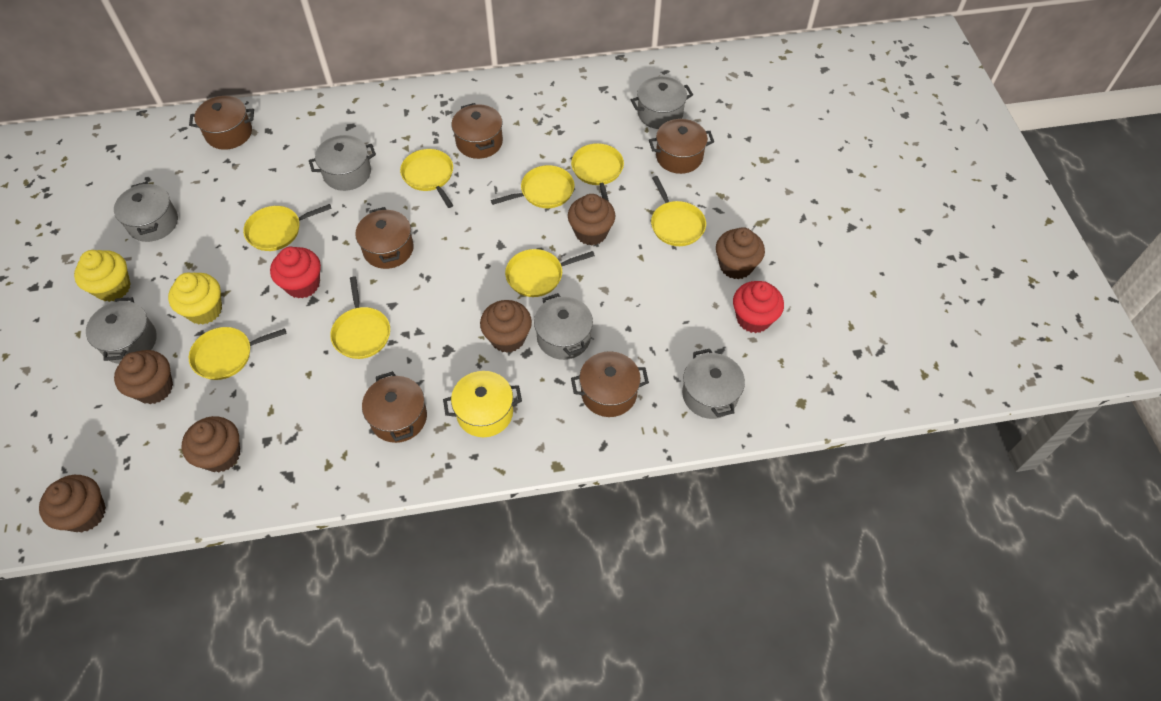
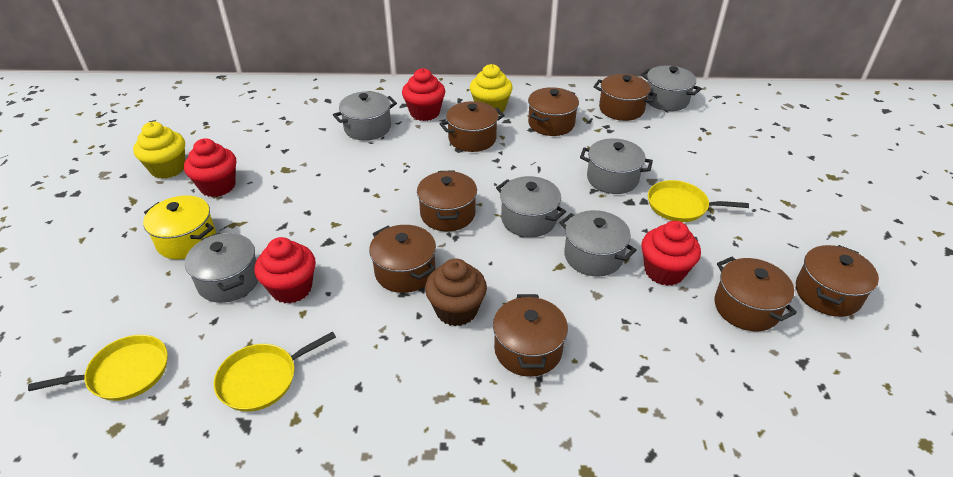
brown cupcake: [39,475,106,532] [114,350,173,404] [182,416,240,473] [480,300,532,353] [568,194,615,245] [716,227,765,279] = 6 -> [425,258,487,326] = 1
brown pot: [189,96,254,150] [355,207,414,269] [362,371,427,443] [452,103,503,159] [571,351,649,417] [649,119,714,174] = 6 -> [369,225,436,293] [417,170,477,232] [440,101,505,152] [493,294,568,377] [528,87,579,136] [593,74,657,121] [714,257,797,331] [796,245,879,317] = 8
red cupcake: [270,247,321,299] [733,281,784,333] = 2 -> [184,138,236,197] [254,237,316,304] [402,68,445,121] [641,221,701,286] = 4
yellow pan: [189,327,286,380] [243,204,332,251] [330,277,390,359] [400,149,453,208] [491,165,574,208] [505,249,595,297] [571,143,624,201] [651,176,706,246] = 8 -> [28,335,168,401] [214,331,336,412] [648,180,749,222] = 3

